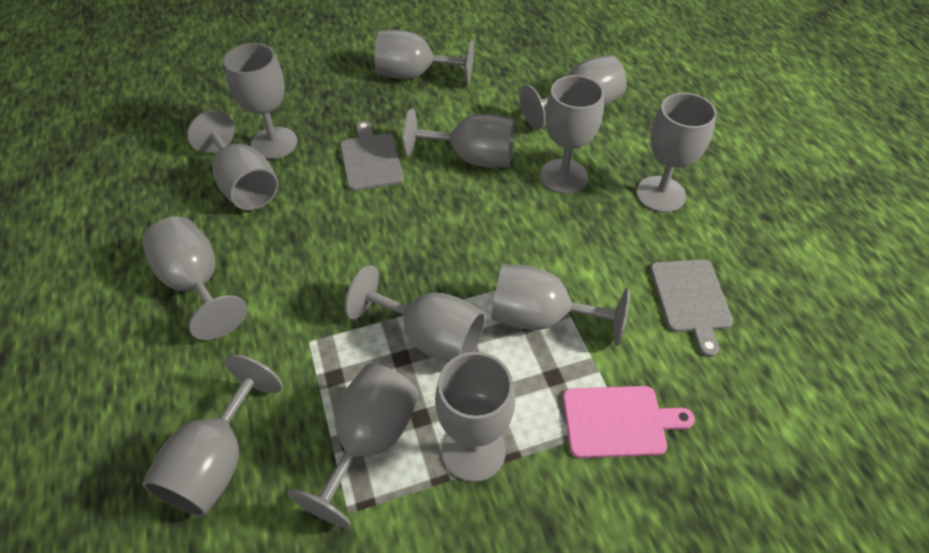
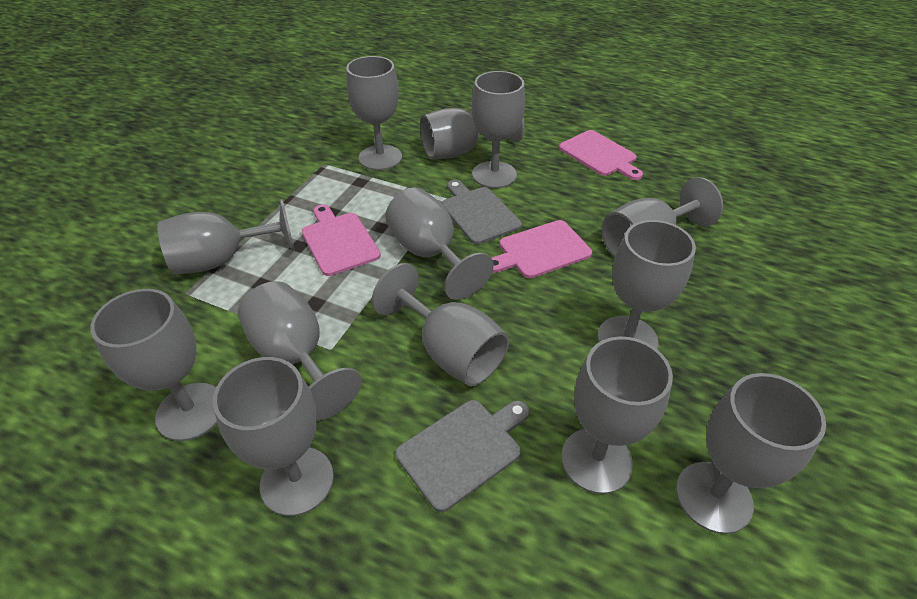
pink cutting board: [563,386,695,458] = 1 -> [302,204,381,276] [491,220,592,278] [559,130,643,180] = 3

